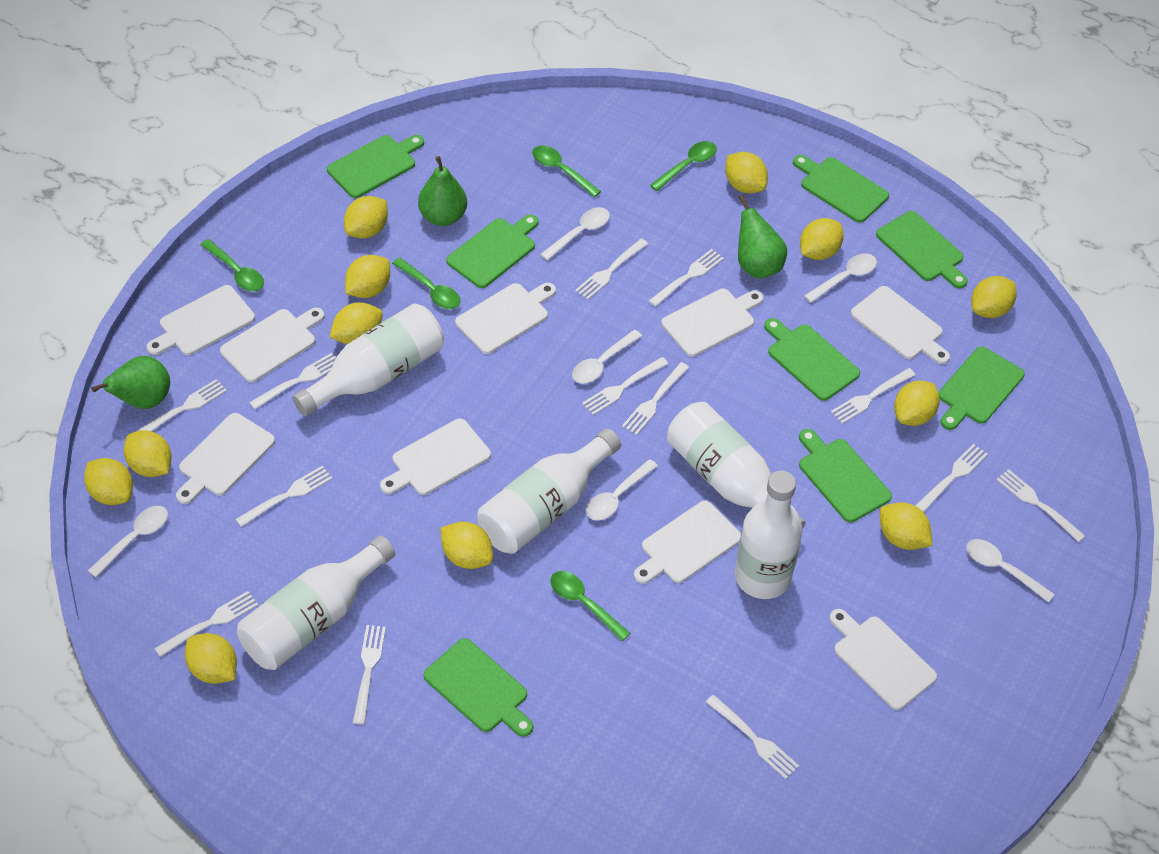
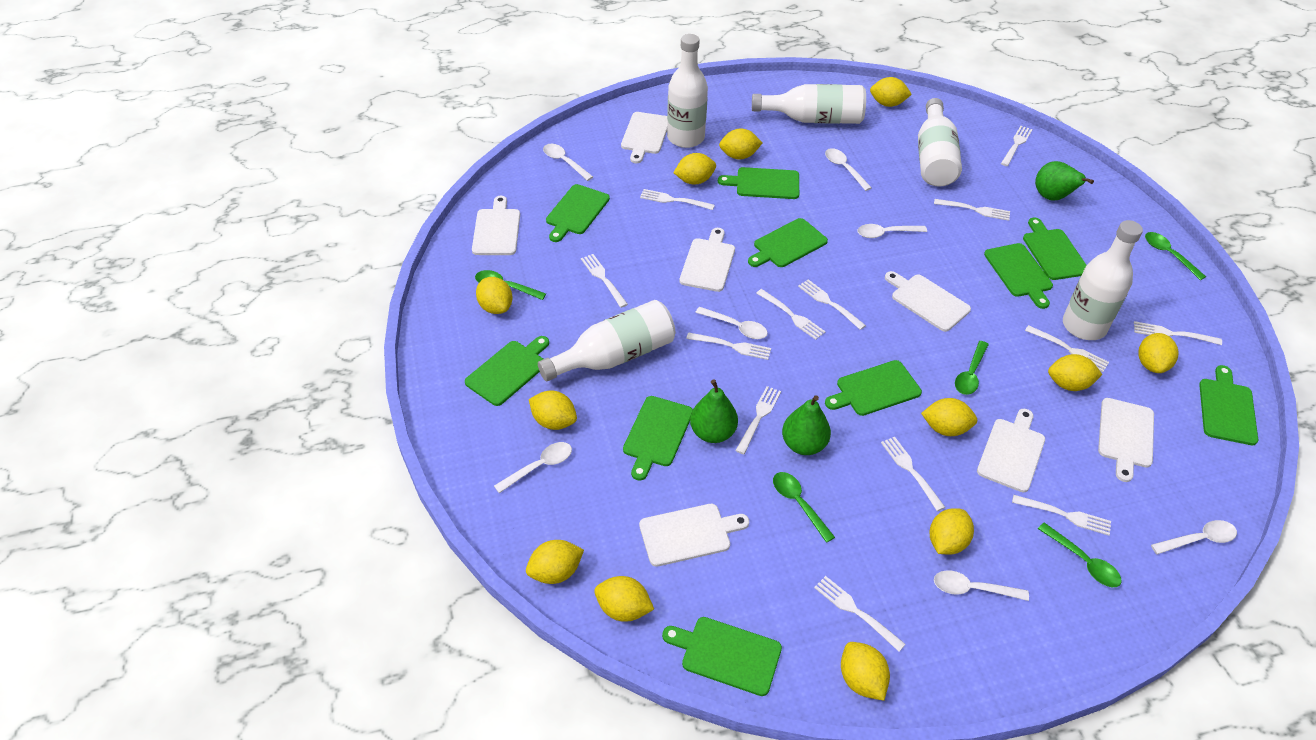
green cutting board: [327,135,424,198] [423,638,533,737] [446,214,539,288] [764,318,860,401] [793,155,889,223] [799,429,892,523] [876,211,968,288] [939,346,1025,430] = 8 -> [465,336,549,406] [546,184,610,242] [623,396,693,481] [662,617,782,696] [718,167,799,199] [748,218,828,267] [825,360,922,416] [984,243,1053,309] [1023,218,1086,280] [1199,365,1258,445] = 10
white cutting board: [147,285,255,355] [176,413,275,504] [220,307,324,382] [380,418,491,495] [455,283,556,354] [634,501,741,584] [661,289,763,357] [829,609,937,710] [851,286,950,364] = 9 -> [472,196,520,255] [621,112,668,163] [639,504,749,567] [679,228,735,292] [885,271,971,332] [977,409,1045,492] [1098,398,1154,482] = 7
white spoon: [88,506,168,577] [540,207,610,261] [572,330,642,384] [586,459,658,520] [804,254,877,303] [967,539,1055,603] = 6 -> [494,442,572,493] [543,144,593,181] [695,307,768,339] [825,148,872,191] [857,224,927,238] [934,570,1029,601] [1151,520,1237,555] = 7

